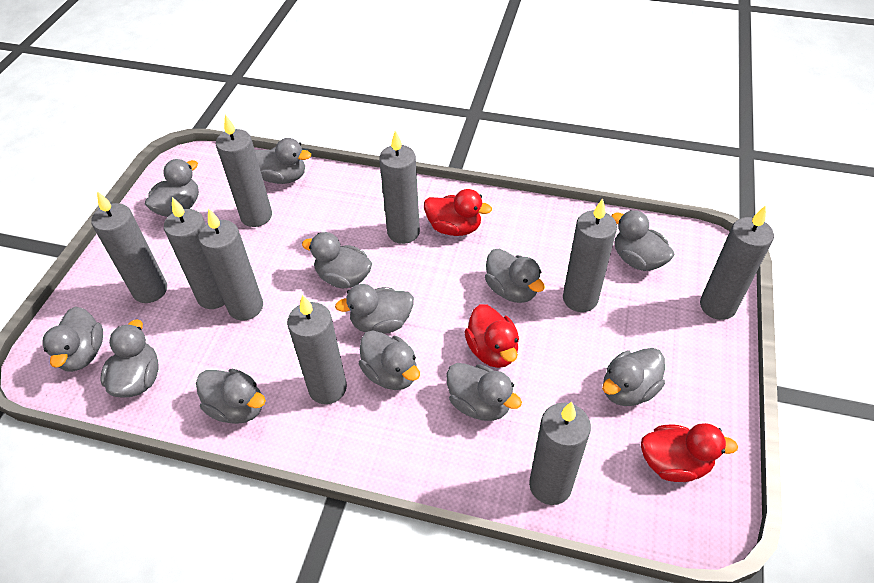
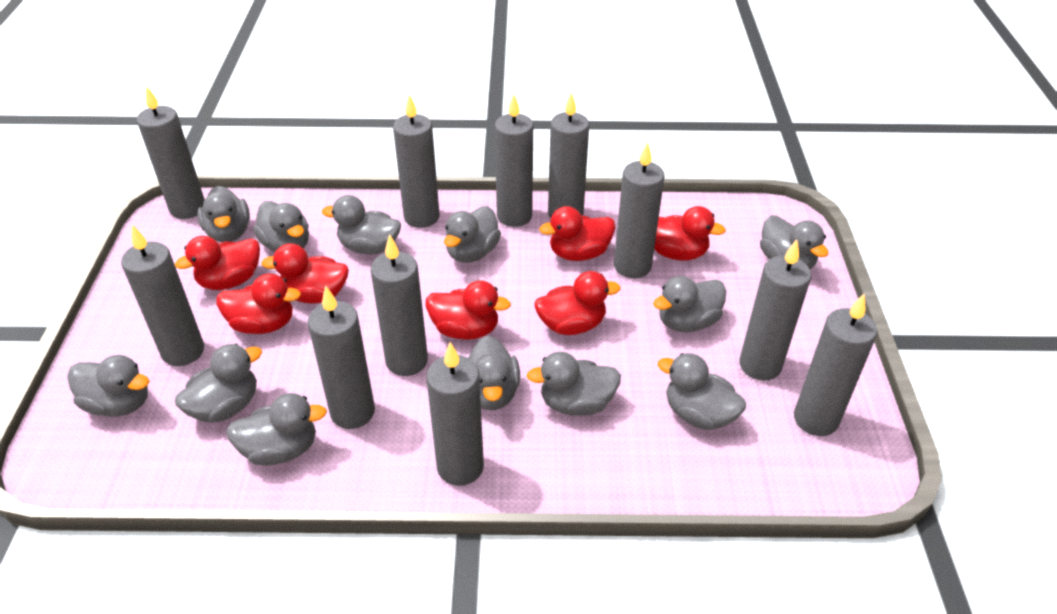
grey candle: [91,191,167,303] [164,197,225,309] [198,208,263,320] [216,115,272,227] [287,295,347,404] [379,130,420,244] [529,402,591,505] [563,198,617,312] [700,205,774,320] = 9 -> [121,225,204,366] [137,86,205,219] [308,286,375,429] [370,234,428,376] [393,94,439,228] [427,342,484,486] [495,94,533,227] [548,92,589,219] [614,142,665,278] [739,240,811,381] [794,294,877,436] = 11
red duck: [424,189,492,236] [464,304,519,368] [641,423,738,482] = 3 -> [175,236,260,290] [216,273,301,334] [261,243,349,304] [426,280,511,340] [534,271,621,335] [539,206,615,261] [654,206,726,260] = 7

